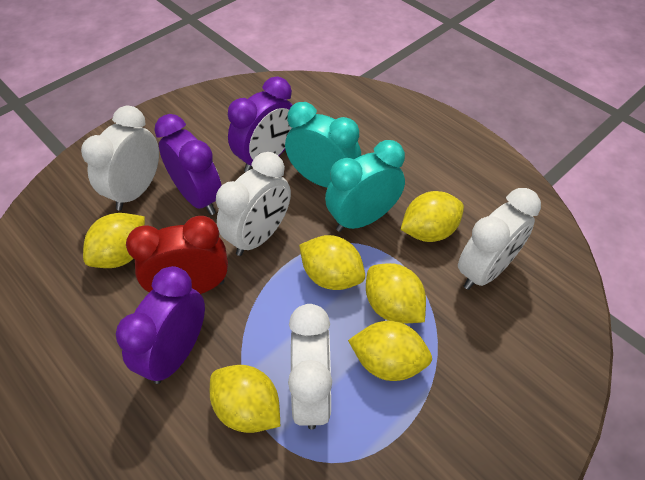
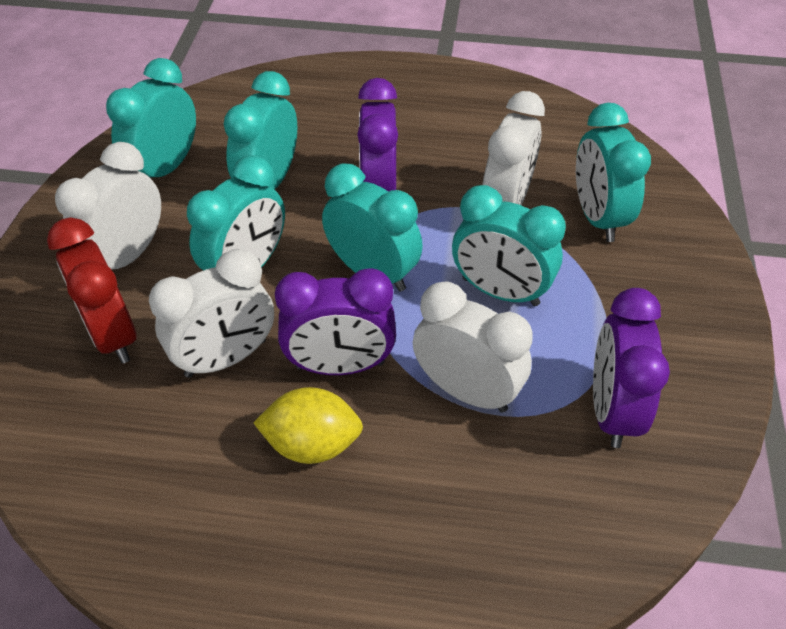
turquoise clock: [285,102,361,188] [325,140,405,232] = 2 -> [106,58,196,178] [187,155,285,270] [224,71,297,190] [322,163,423,292] [452,185,566,306] [576,103,651,242] = 6
yellow lemon: [83,213,145,268] [210,365,280,433] [299,235,365,290] [348,321,432,381] [366,263,426,324] [401,191,464,242] = 6 -> [253,387,363,464] = 1

